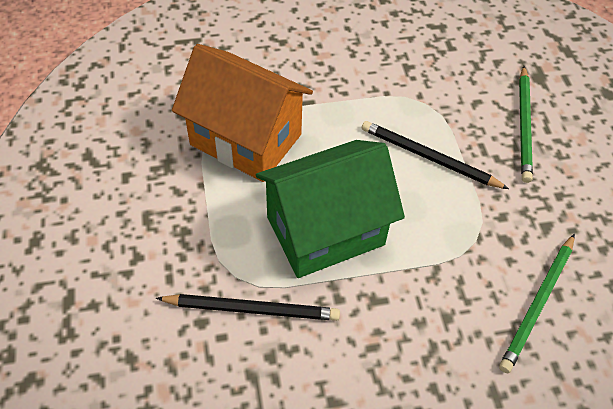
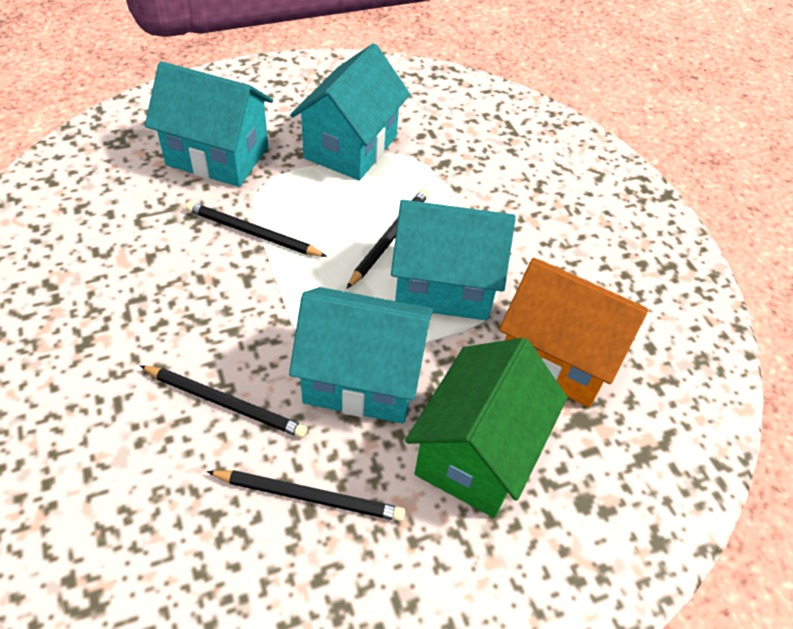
black pencil: [156,294,340,321] [362,121,509,189] = 2 -> [140,365,308,438] [185,202,327,257] [207,470,405,522] [346,189,429,289] = 4
green pencil: [499,234,575,373] [519,66,533,183] = 2 -> none = 0
turquoise house: none = 0 -> [145,61,273,187] [289,287,433,424] [290,43,410,181] [391,200,516,320] = 4

